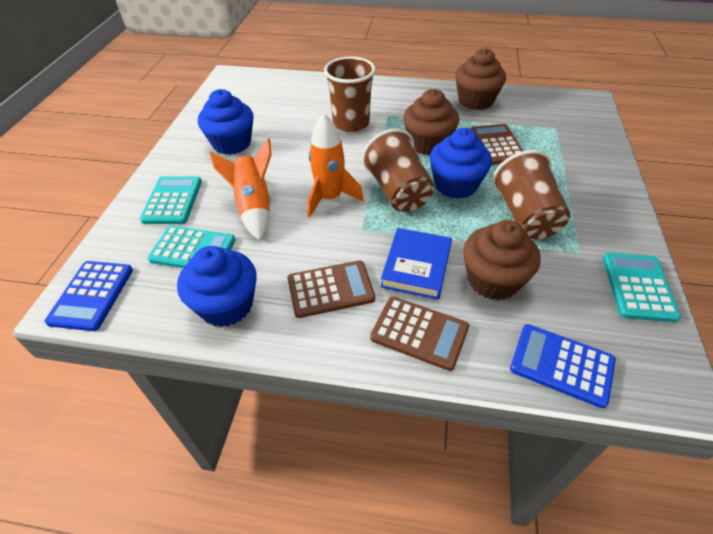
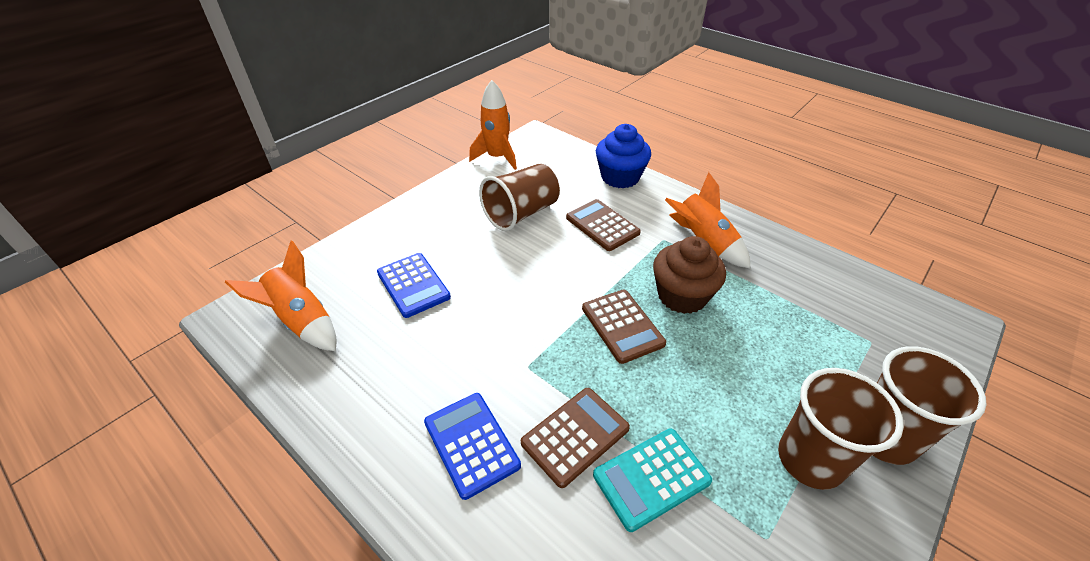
blue book: [381,228,452,299] = 1 -> none = 0
blue cupcake: [177,246,257,327] [198,89,253,155] [429,128,492,199] = 3 -> [596,124,651,188] = 1
brown cupcake: [403,89,459,155] [455,48,506,110] [463,220,541,300] = 3 -> [653,236,726,314] = 1
orange rocket: [209,138,272,240] [307,113,363,217] = 2 -> [225,241,337,351] [469,80,517,170] [665,172,750,268] = 3
turquoise calculator: [140,176,202,224] [148,226,235,268] [603,253,681,322] = 3 -> [593,428,712,532] = 1

